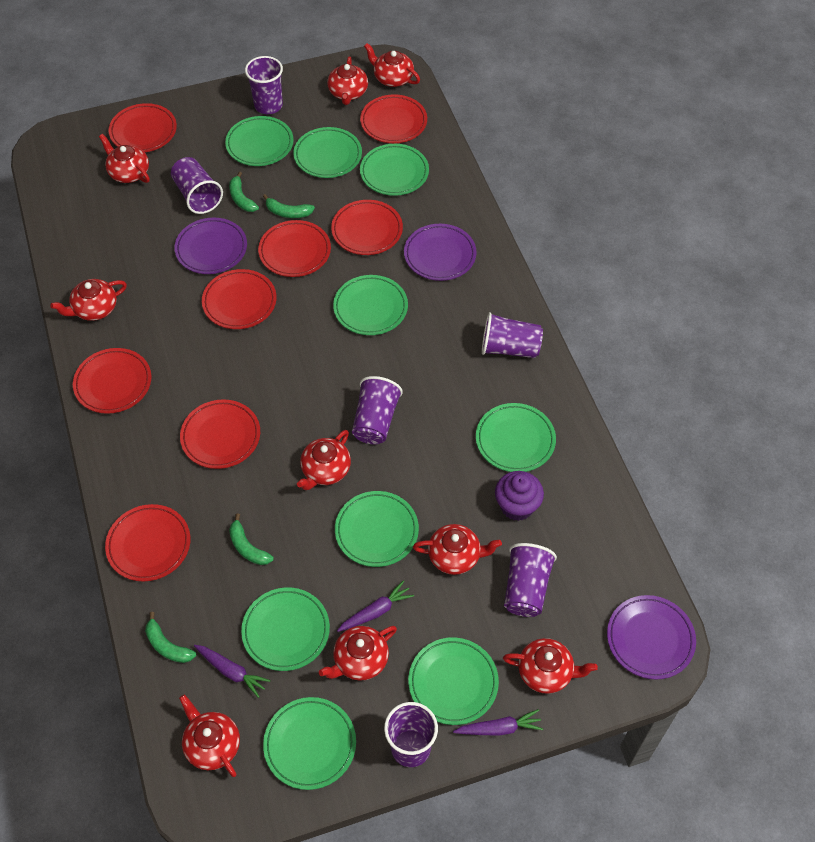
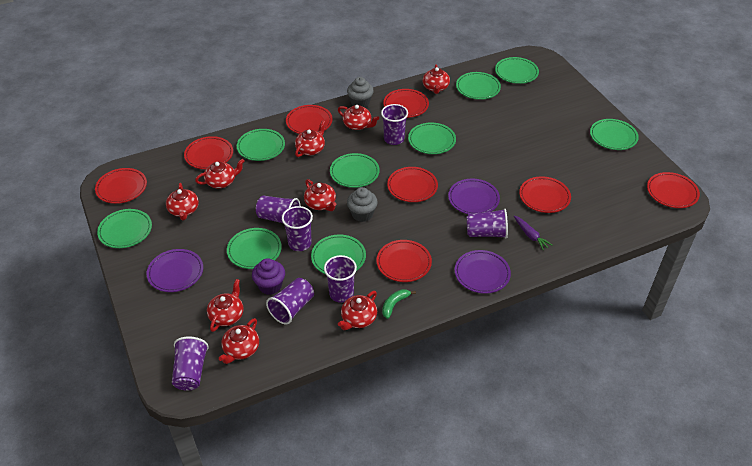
green banana: [145,612,196,663] [229,172,259,212] [229,513,274,565] [263,194,315,218] = 4 -> [382,289,416,319] = 1
grey cupcake: none = 0 -> [347,77,374,108] [347,187,378,222] = 2
purple carrot: [194,645,270,698] [337,580,414,632] [453,709,543,736] = 3 -> [514,215,552,250] = 1
purple cup: [171,157,223,214] [245,56,283,114] [352,376,403,444] [384,702,438,767] [482,312,543,358] [504,543,557,617] = 6 -> [172,337,209,391] [256,195,301,223] [266,278,314,325] [282,206,313,251] [324,255,357,303] [381,104,408,145] [466,209,508,238] = 7

